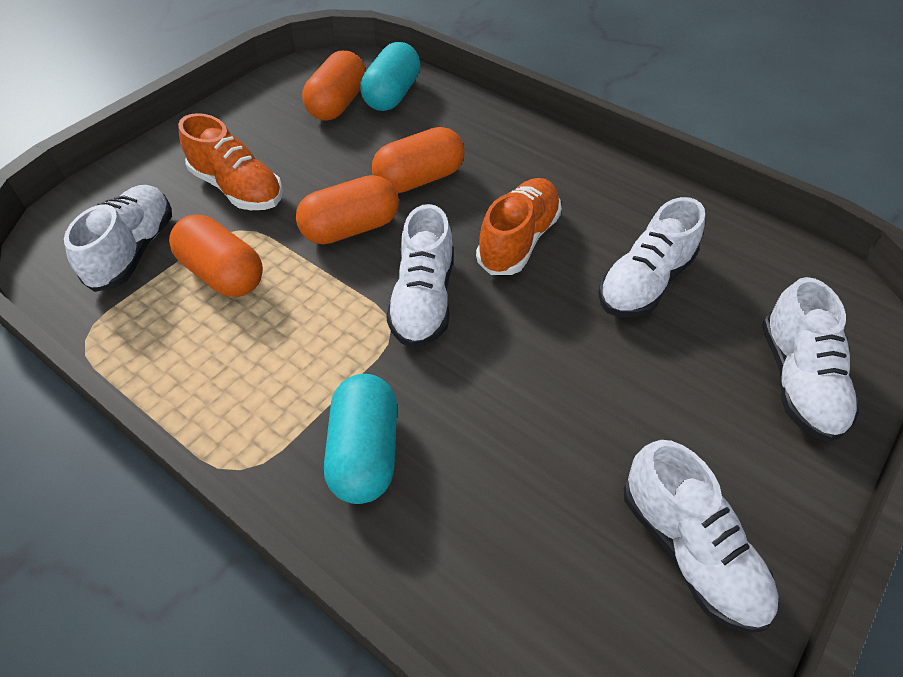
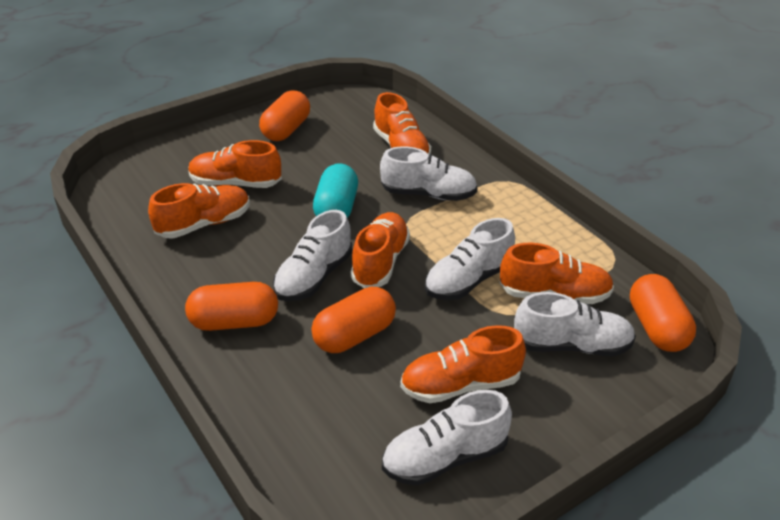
orange shoe: [178,113,283,210] [476,178,562,275] = 2 -> [148,183,250,238] [188,140,282,188] [350,212,410,288] [373,92,431,155] [400,325,526,403] [500,243,614,304] = 6
turquoise capsule: [324,374,397,504] [360,42,420,111] = 2 -> [313,163,358,218] = 1

